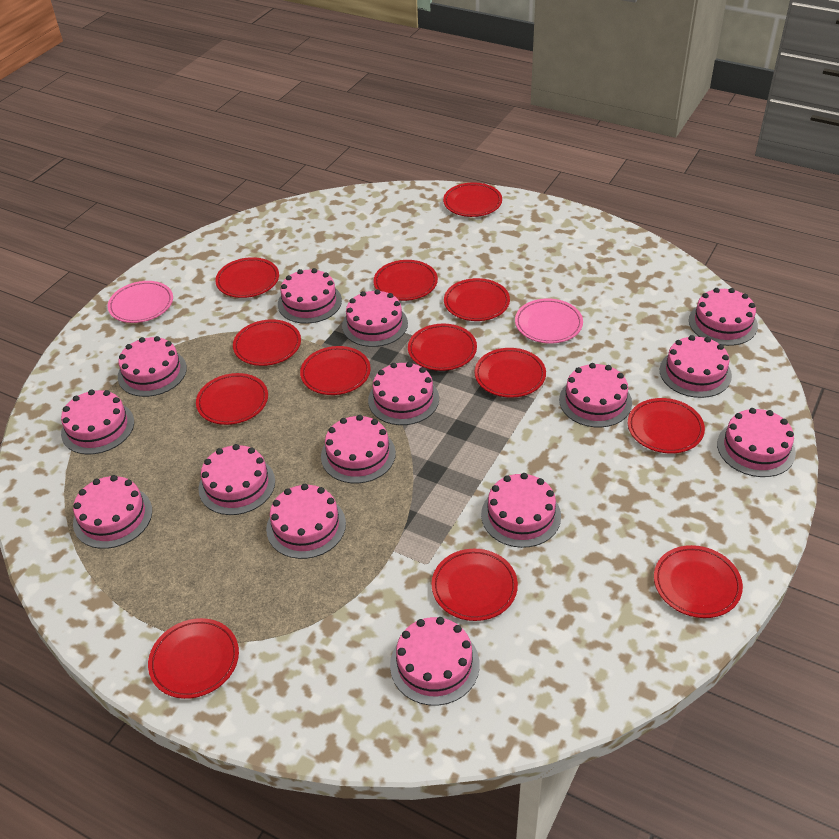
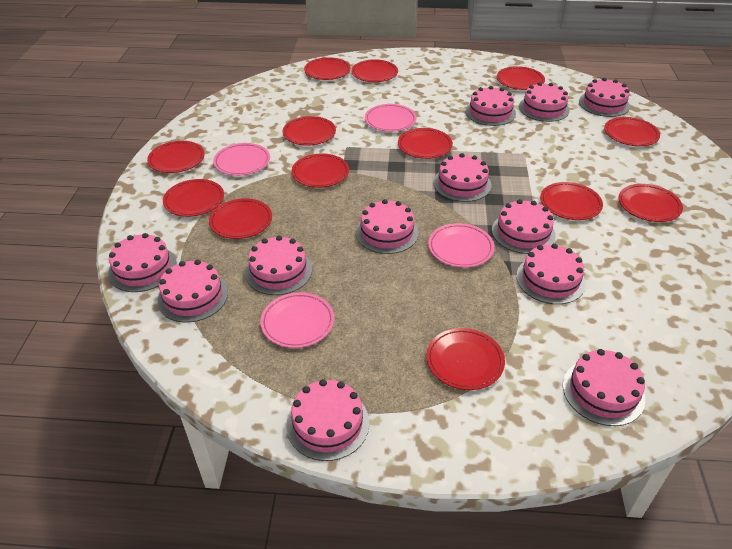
pink cake: [61,390,134,454] [73,475,152,549] [118,336,187,397] [199,444,275,515] [266,484,346,559] [278,268,342,324] [321,415,396,483] [342,289,408,347] [368,362,439,425] [390,617,480,706] [481,473,561,548] [559,363,632,427] [660,335,732,398] [689,288,758,346] [717,408,796,477] = 15 -> [108,233,177,292] [157,260,228,322] [245,236,312,295] [286,379,369,461] [356,199,418,254] [433,153,491,202] [465,86,516,126] [492,199,556,254] [516,244,586,304] [519,82,570,122] [563,349,645,426] [579,78,630,117] = 12
pink plate: [107,281,173,323] [515,298,583,344] = 2 -> [213,143,270,176] [260,292,334,348] [365,104,417,132] [428,223,494,268] = 4

